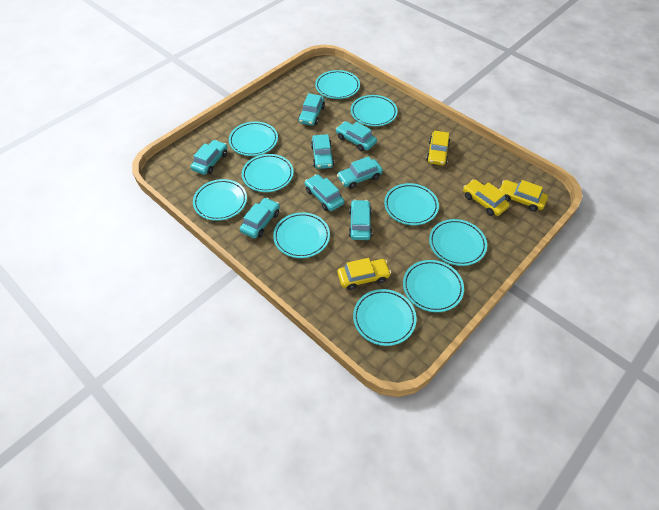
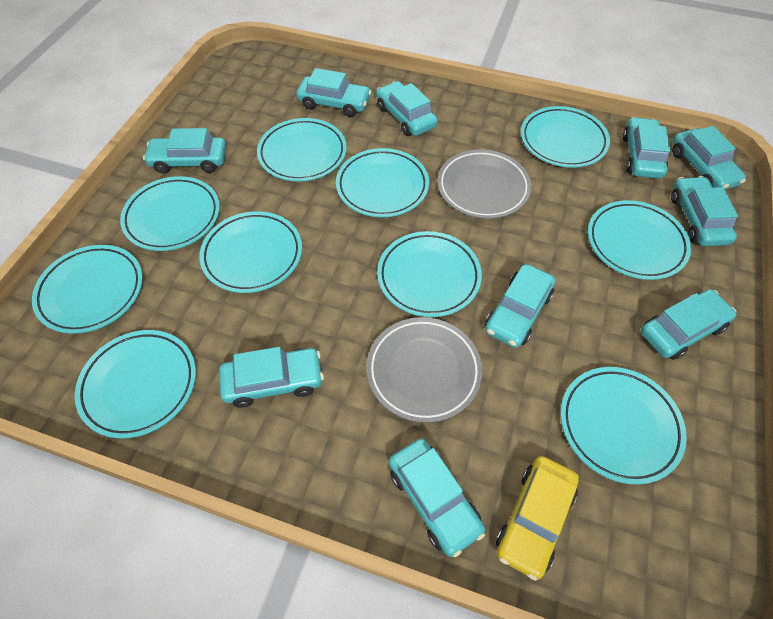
grey plate: none = 0 -> [366,317,482,423] [437,149,531,219] = 2
turquoise car: [191,140,228,175] [240,198,280,238] [298,93,325,126] [305,174,344,211] [311,134,334,169] [336,121,377,152] [337,156,383,189] [349,200,372,240] = 8 -> [143,128,226,174] [219,347,324,408] [296,68,372,117] [376,81,438,136] [389,438,485,557] [485,264,556,348] [622,117,670,179] [641,289,736,360] [671,176,738,246] [672,126,746,190] = 10
yellow car: [337,258,391,290] [426,131,450,165] [463,179,510,216] [499,180,548,212] = 4 -> [496,456,579,581] = 1

